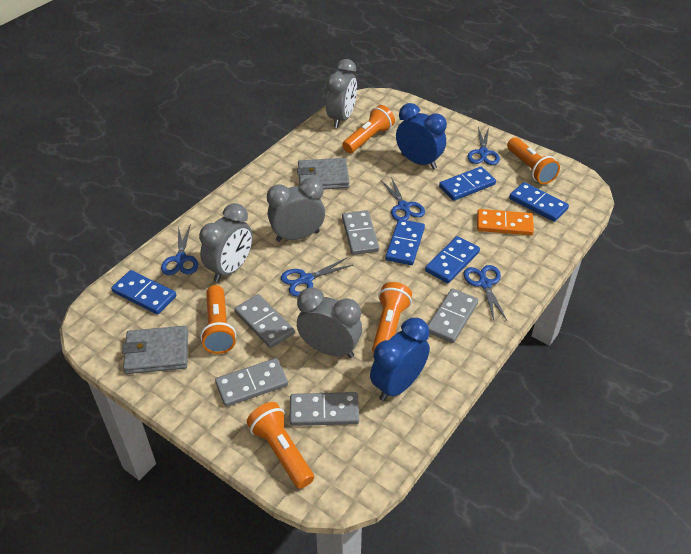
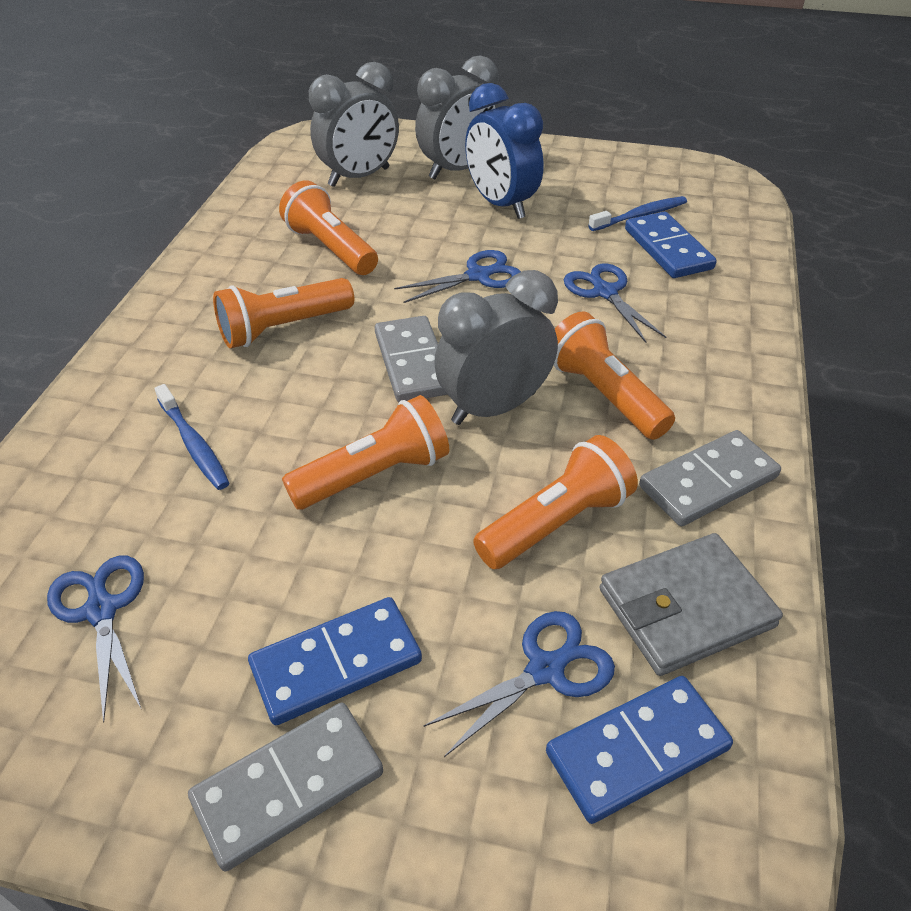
blue clock: [370,318,430,401] [396,103,447,169] = 2 -> [465,83,544,219] = 1
blue domino: [111,270,176,314] [385,219,425,265] [425,236,480,283] [439,167,496,201] [509,182,569,222] = 5 -> [248,597,422,725] [546,676,733,824] [625,212,717,278] = 3
blue scissors: [161,226,198,275] [281,258,353,297] [381,177,425,221] [463,265,507,320] [468,127,500,165] = 5 -> [47,555,144,723] [394,250,521,303] [424,611,615,757] [564,264,666,343] = 4
blue toothbrush: none = 0 -> [154,384,229,490] [588,196,687,231] = 2
grey clock: [199,203,253,282] [267,178,325,242] [297,287,362,358] [326,59,357,128] = 4 -> [309,62,399,187] [415,55,499,179] [434,270,558,425] = 3
grey domino: [215,358,288,407] [235,294,295,348] [290,392,359,426] [342,210,379,255] [428,288,478,343] = 5 -> [188,702,383,871] [375,316,448,402] [639,430,781,526] = 3
grey wallet: [122,326,188,374] [297,158,349,189] = 2 -> [600,533,783,676] = 1
orange domino: [477,209,534,235] = 1 -> none = 0

